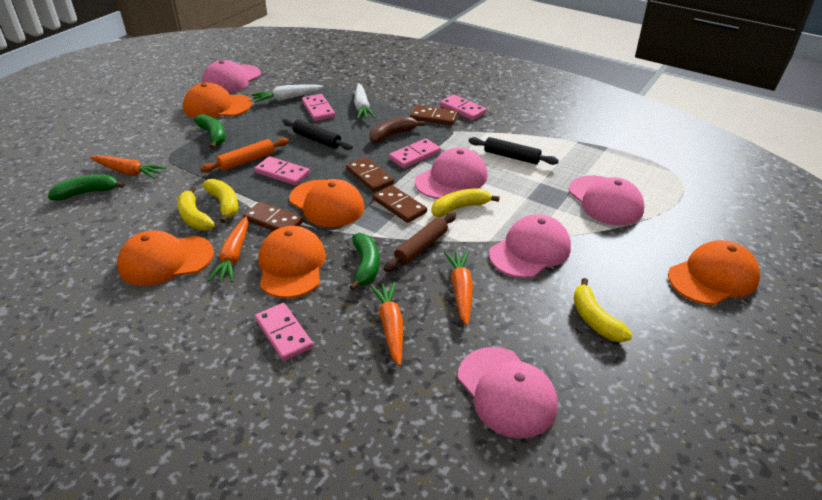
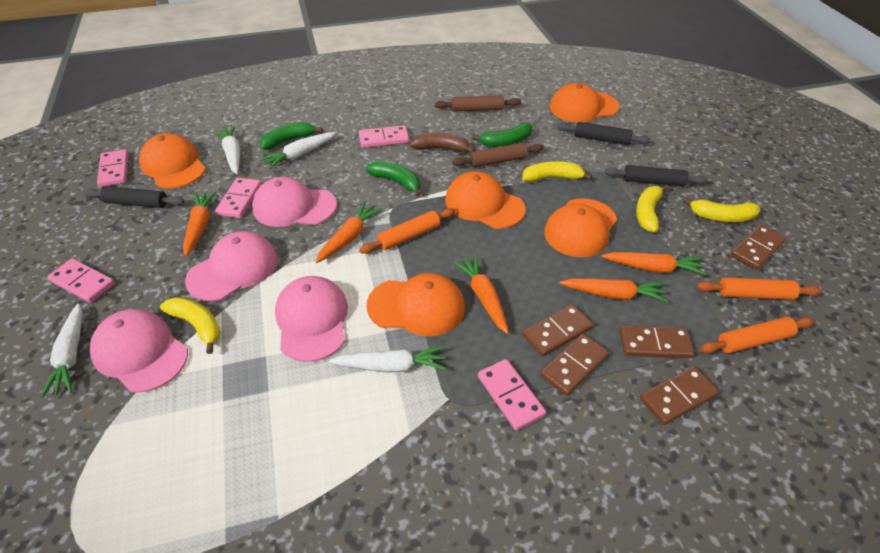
black rolling pin: [282,118,353,150] [469,137,559,165] = 2 -> [84,186,184,208] [557,122,651,145] [605,165,708,187] = 3
brown domino: [243,202,304,231] [346,157,394,192] [373,185,427,223] [410,105,458,125] = 4 -> [522,304,593,357] [540,333,609,396] [620,325,694,358] [640,366,719,425] [730,225,786,270] = 5
brown rolling pin: [384,212,456,272] = 1 -> [435,95,521,112] [452,143,544,167] = 2
orange carrot: [90,155,166,179] [208,217,248,282] [370,282,403,366] [444,251,473,326] = 4 -> [183,191,217,257] [315,202,383,263] [454,255,509,334] [559,278,668,302] [601,252,707,276] = 5
orange rolling pin: [200,138,289,173] = 1 -> [359,208,455,254] [697,278,822,300] [700,317,814,353] = 3
pink cap: [202,60,261,93] [415,148,488,199] [458,347,558,439] [489,214,571,278] [569,175,645,225] = 5 -> [90,309,188,393] [185,231,278,302] [252,177,337,227] [275,276,348,362] = 4
white carrot: [251,85,324,103] [354,83,375,119] = 2 -> [40,304,82,398] [215,126,240,174] [260,132,336,169] [329,346,446,373] = 4

